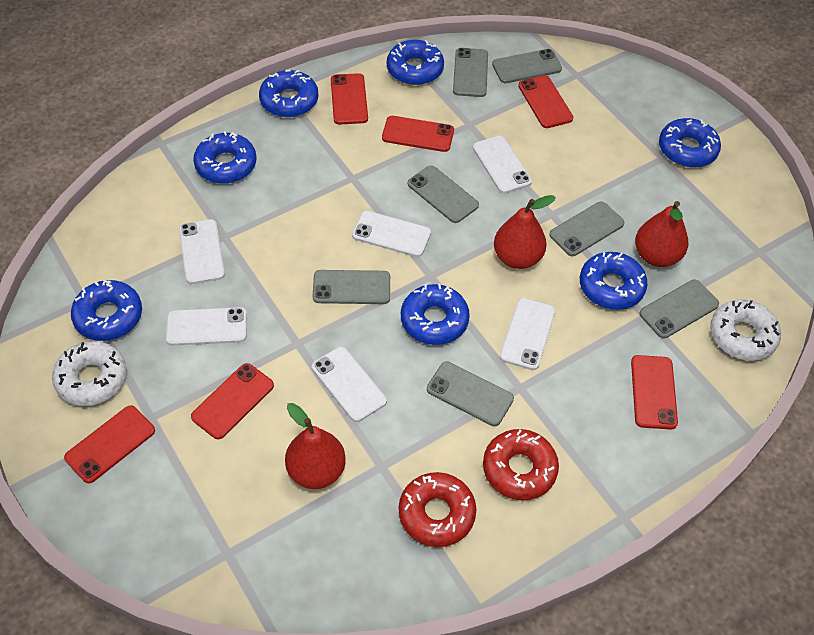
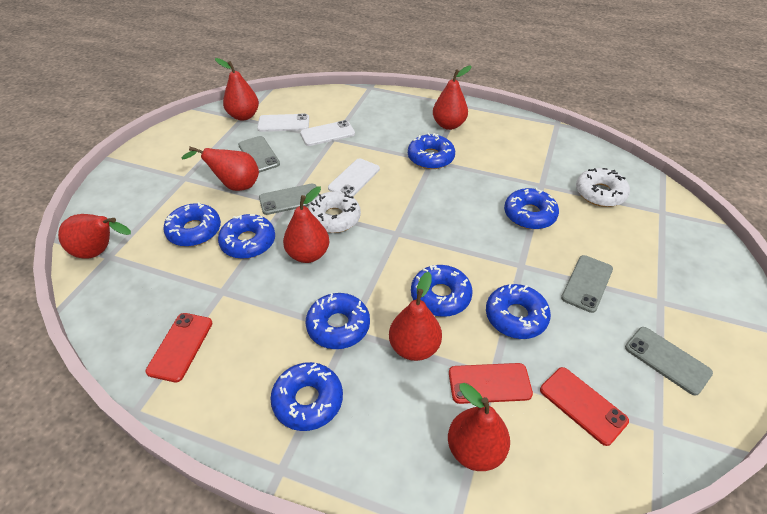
blue donut: [71,280,142,341] [193,131,257,184] [259,70,318,117] [387,40,444,85] [401,284,470,345] [580,252,647,310] [659,118,721,167] = 7 -> [163,202,221,247] [218,214,275,259] [270,362,343,431] [306,293,370,349] [408,133,455,169] [411,265,473,317] [486,284,551,339] [504,188,559,229] = 8
grey phone: [313,270,390,304] [408,166,479,223] [427,361,514,426] [453,48,488,97] [492,49,562,83] [549,202,625,256] [639,280,719,338] = 7 -> [238,136,280,173] [259,184,319,215] [561,255,613,313] [625,327,713,395] = 4
red donut: [399,472,476,547] [483,429,559,500] = 2 -> none = 0
red pear: [285,403,346,489] [494,195,556,269] [635,201,688,267] = 3 -> [58,214,131,259] [181,147,259,191] [215,58,259,121] [283,187,329,263] [389,272,442,361] [433,66,471,130] [448,383,510,471] = 7
red phone: [64,405,155,483] [191,363,274,439] [331,73,368,125] [382,116,454,152] [518,75,573,128] [631,355,678,430] = 6 -> [145,313,212,382] [449,363,533,404] [540,367,629,446] = 3
white phone: [166,307,247,346] [179,219,225,284] [312,347,387,422] [352,211,431,257] [473,136,532,194] [500,298,556,370] = 6 -> [257,114,309,132] [300,120,355,146] [328,158,380,196] = 3

